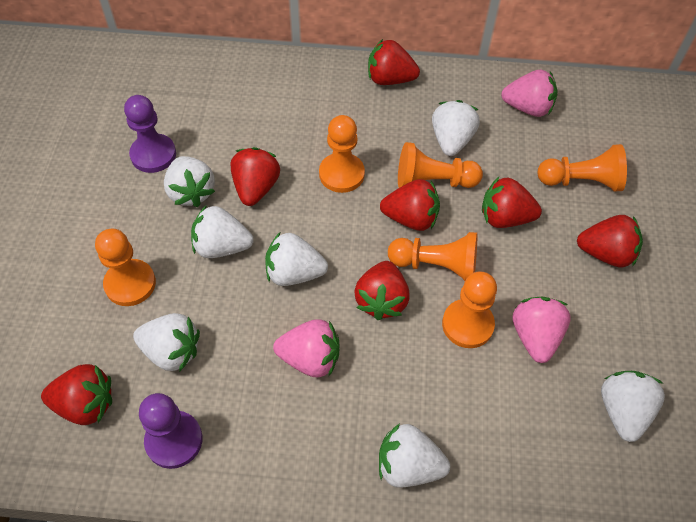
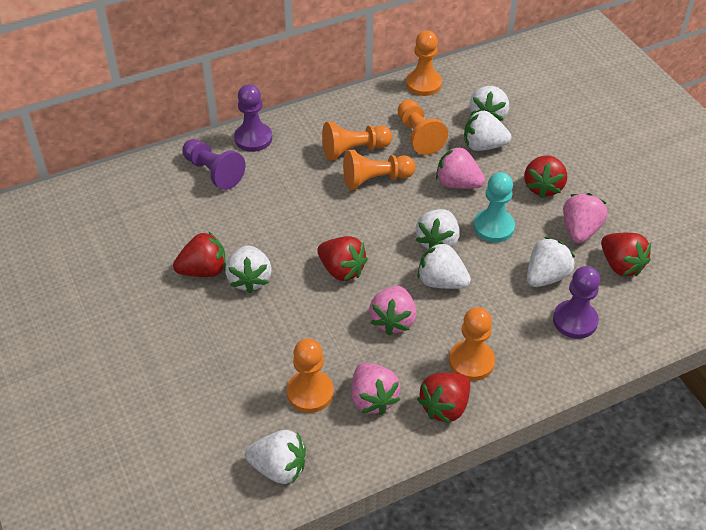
pink strawberry: [273,319,339,377] [501,70,557,117] [513,297,571,363] = 3 -> [351,363,400,415] [369,286,417,335] [436,146,485,189] [563,193,607,243] = 4
purple pawn: [124,95,176,173] [139,393,203,469] = 2 -> [182,139,245,190] [234,84,272,152] [553,266,600,339] = 3
red strawberry: [41,364,112,425] [230,147,280,206] [354,261,410,320] [368,39,420,85] [380,179,440,231] [482,177,542,228] [577,215,643,267] = 7 -> [173,231,226,277] [317,236,368,281] [417,372,470,423] [524,155,567,198] [601,233,651,276] = 5
turquoise pawn: none = 0 -> [473,172,515,242] = 1

